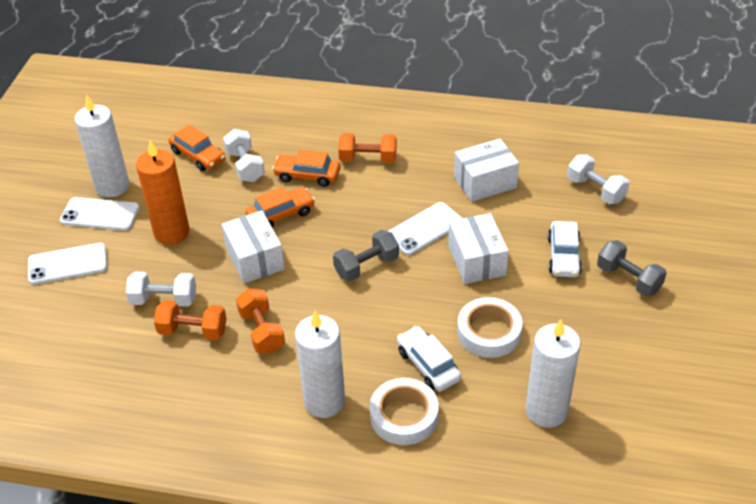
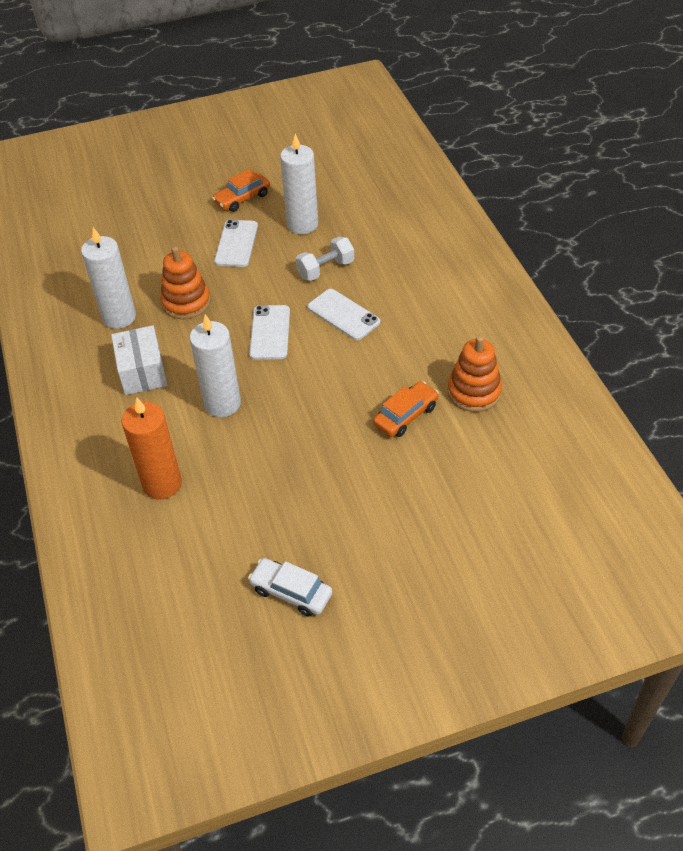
grey dumbbell: [333,230,399,281] [597,240,667,297] = 2 -> none = 0
orange car: [168,124,225,171] [246,187,315,228] [272,149,340,187] = 3 -> [212,169,270,212] [373,381,439,437] = 2
orange dumbbell: [154,300,227,340] [236,288,285,354] [338,133,397,163] = 3 -> none = 0
orange stacking toy: none = 0 -> [160,246,210,319] [448,336,502,412] = 2
white box: [222,210,285,283] [448,213,509,284] [454,139,519,202] = 3 -> [111,325,167,395] = 1
white car: [397,326,461,391] [548,221,582,277] = 2 -> [248,558,332,616] = 1
white dumbbell: [126,272,196,307] [223,129,265,182] [567,154,629,204] = 3 -> [296,237,354,281] = 1
white tape: [370,378,439,445] [457,297,522,358] = 2 -> none = 0

